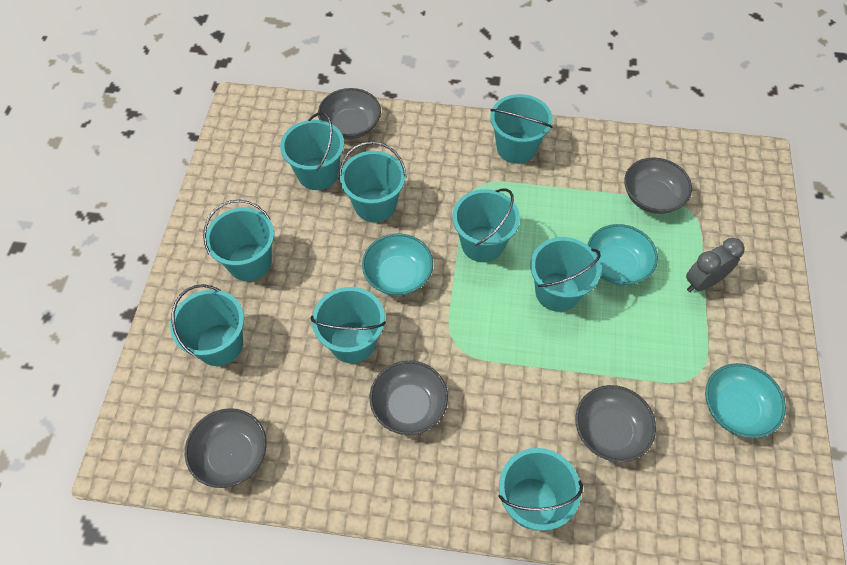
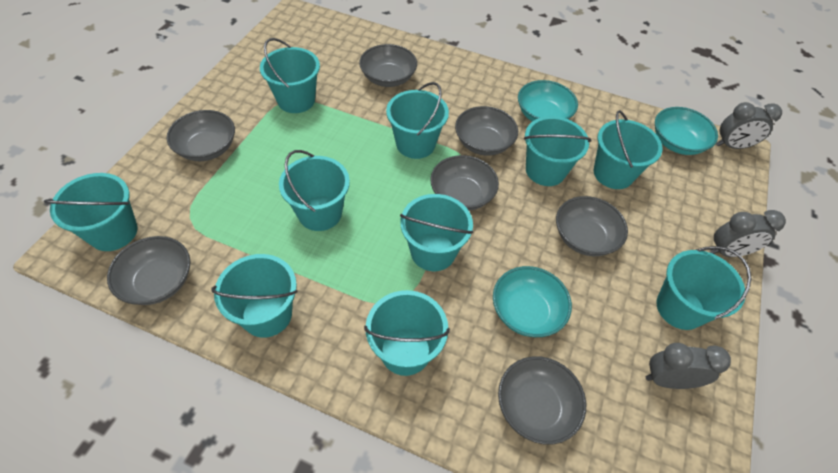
grey bowl: [185,408,267,488] [318,88,381,139] [370,361,448,435] [575,385,656,462] [624,158,692,214] = 5 -> [107,236,190,305] [167,110,235,161] [359,44,417,87] [430,155,499,211] [455,106,518,156] [498,356,586,444] [556,196,628,256] = 7
grey clock: [686,238,745,292] = 1 -> [646,343,731,389] [710,210,786,257] [716,102,782,149] = 3
turquoise bucket: [170,284,244,366] [203,200,274,281] [280,112,344,190] [310,287,386,363] [339,141,407,222] [452,188,520,262] [490,94,553,164] [498,448,583,531] [530,237,601,312] = 9 -> [44,173,137,251] [212,254,297,338] [260,38,320,113] [279,150,350,231] [364,290,450,376] [386,82,449,159] [400,194,473,271] [524,116,591,186] [594,110,662,189] [656,246,751,330] = 10

